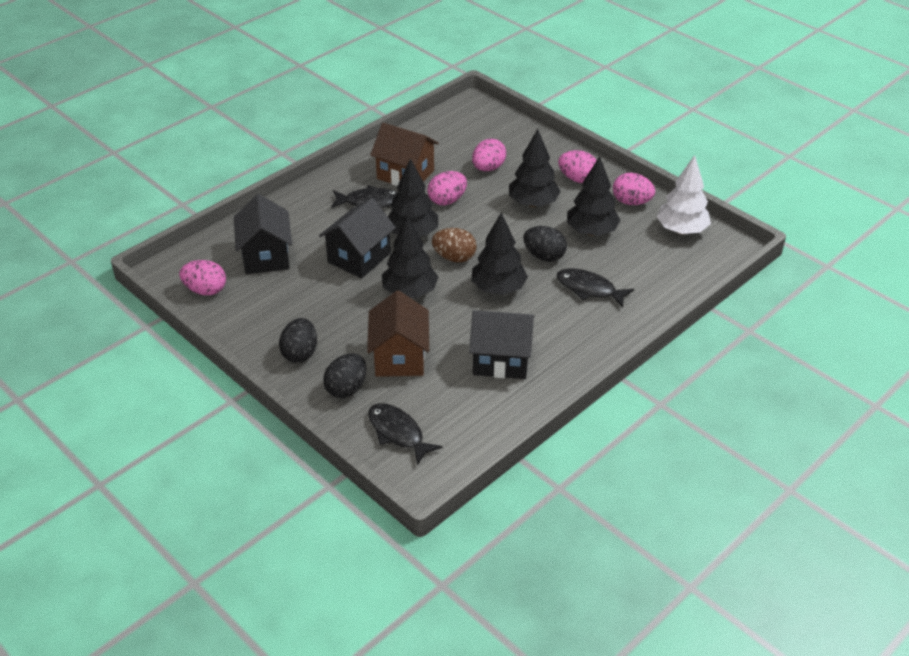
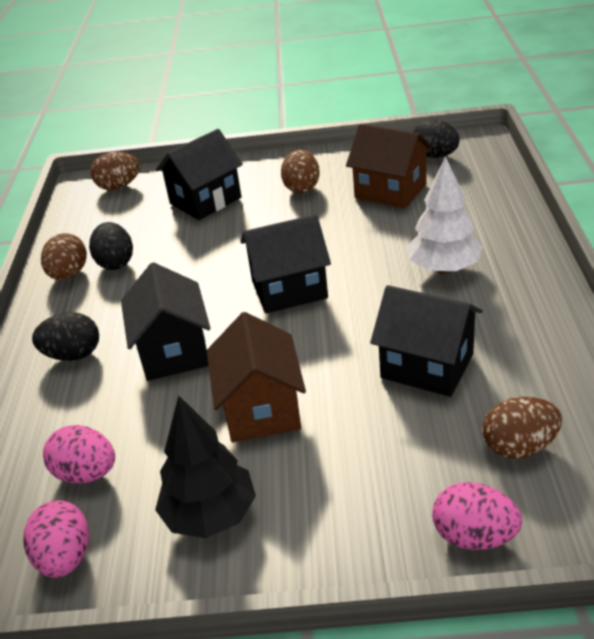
black fish: [331,185,398,208] [368,403,443,465] [556,268,634,307] = 3 -> none = 0
black house: [234,194,292,274] [319,198,396,278] [469,310,534,379] = 3 -> [121,262,211,381] [156,129,243,220] [241,214,331,313] [370,285,482,397] = 4
black tree: [382,216,438,298] [388,159,438,237] [471,212,528,295] [509,129,561,207] [567,156,621,236] = 5 -> [155,395,256,538] = 1
brown egg: [432,228,477,262] = 1 -> [41,233,87,280] [90,152,140,190] [281,149,320,193] [483,397,562,459] = 4
pink egg: [179,260,226,295] [427,171,467,205] [472,138,506,171] [558,150,597,183] [613,173,655,205] = 5 -> [24,500,89,578] [43,425,115,484] [432,482,522,550] = 3

